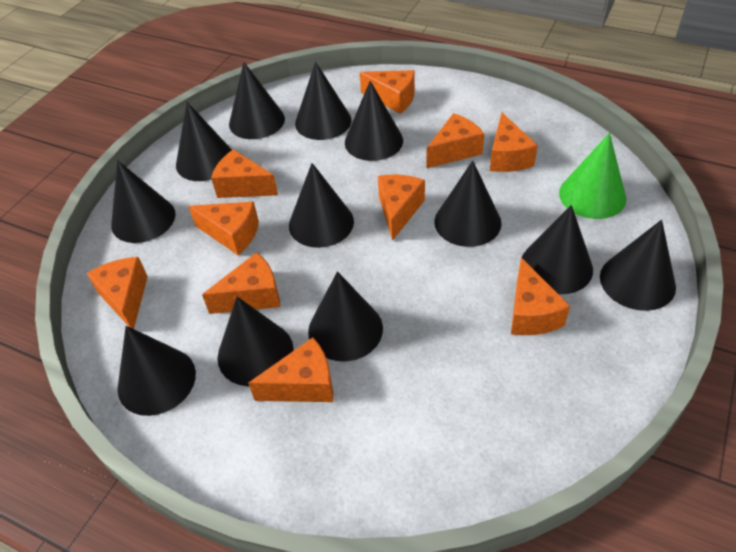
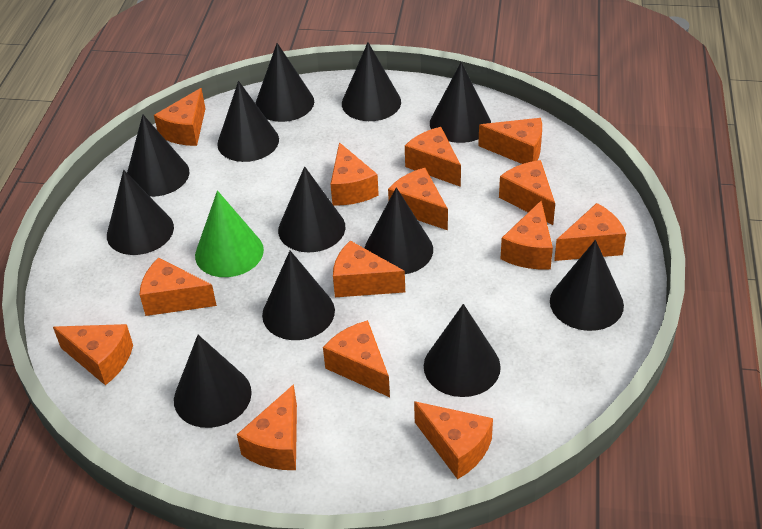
orange cheese: [87,257,148,329] [188,202,259,255] [202,252,280,314] [211,149,278,198] [248,337,333,402] [360,70,415,114] [378,175,425,241] [426,113,484,168] [490,113,538,172] [511,257,570,335] = 10 -> [53,324,133,385] [140,258,217,316] [154,88,205,146] [237,384,297,470] [323,320,390,397] [331,142,379,205] [333,241,405,297] [388,168,448,230] [405,127,461,187] [414,401,493,479] [478,118,542,164] [499,160,555,225] [501,201,553,270] [554,203,626,261] = 14

